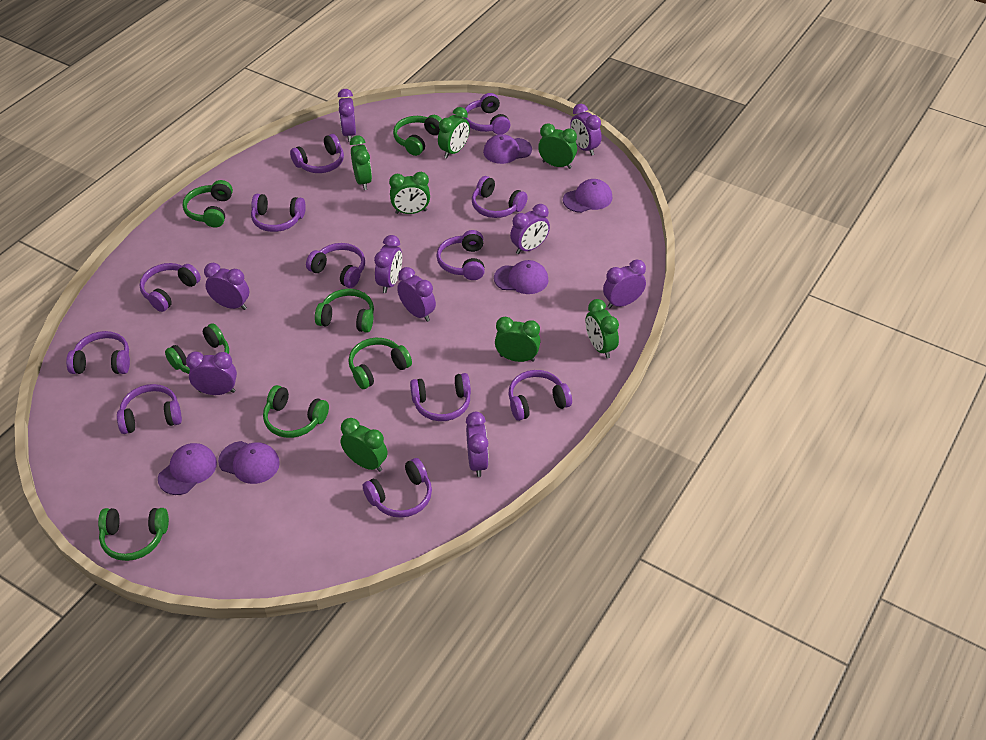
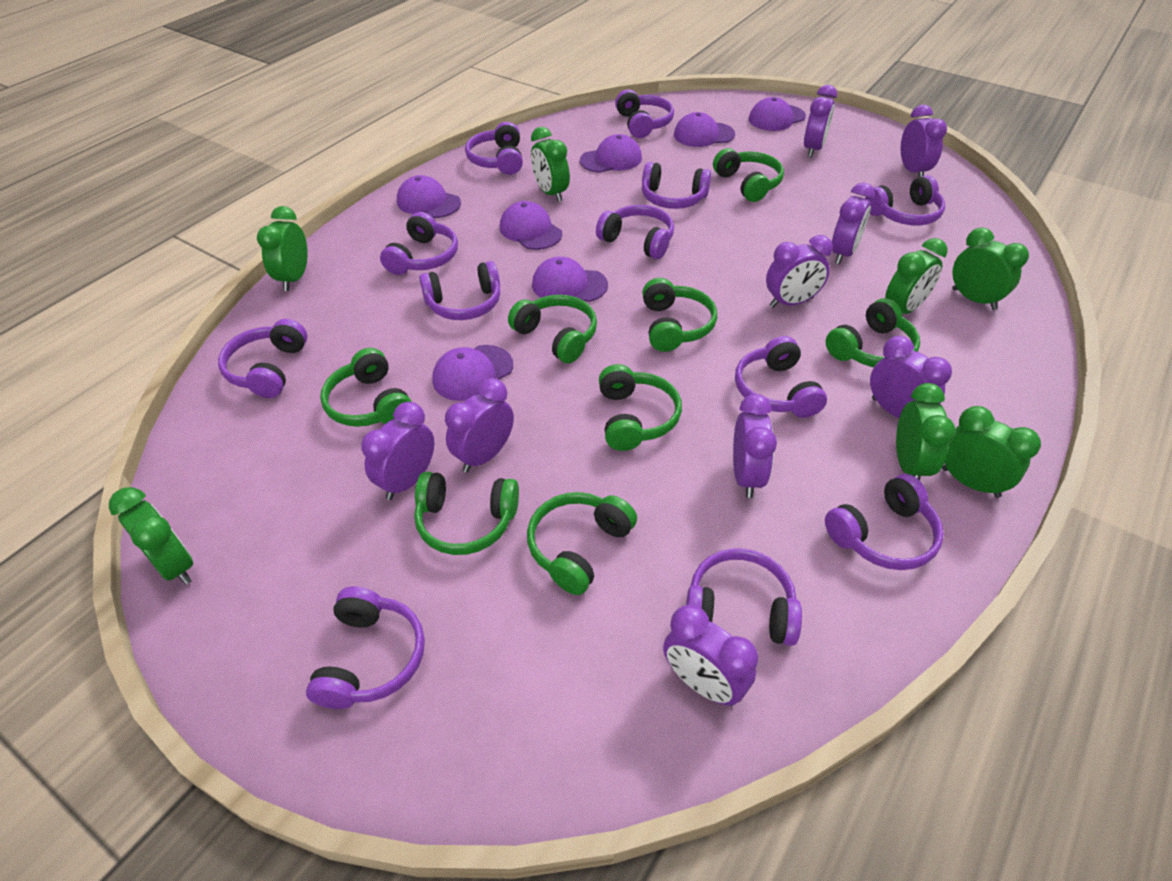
green headphones: [98,508,169,561] [165,323,229,374] [183,180,233,228] [263,385,329,438] [315,289,374,333] [348,338,412,389] [393,115,442,156] = 7 -> [320,348,412,427] [414,472,519,555] [508,295,597,363] [527,492,637,595] [599,364,682,451] [642,278,717,352] [713,148,784,202] [826,298,920,367] = 8
purple cap: [158,443,217,495] [218,441,280,484] [483,134,532,164] [494,260,548,294] [563,179,612,213] = 5 -> [397,175,461,218] [432,345,513,401] [500,201,562,250] [532,257,608,302] [580,134,642,173] [674,112,735,147] [749,97,806,131] = 7

